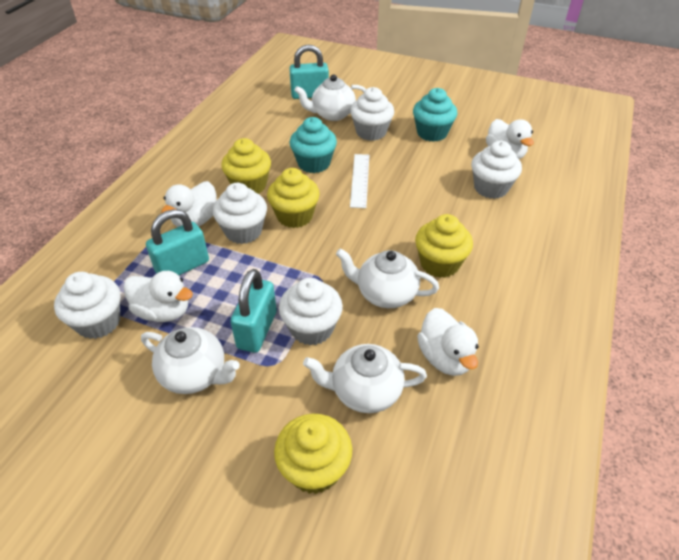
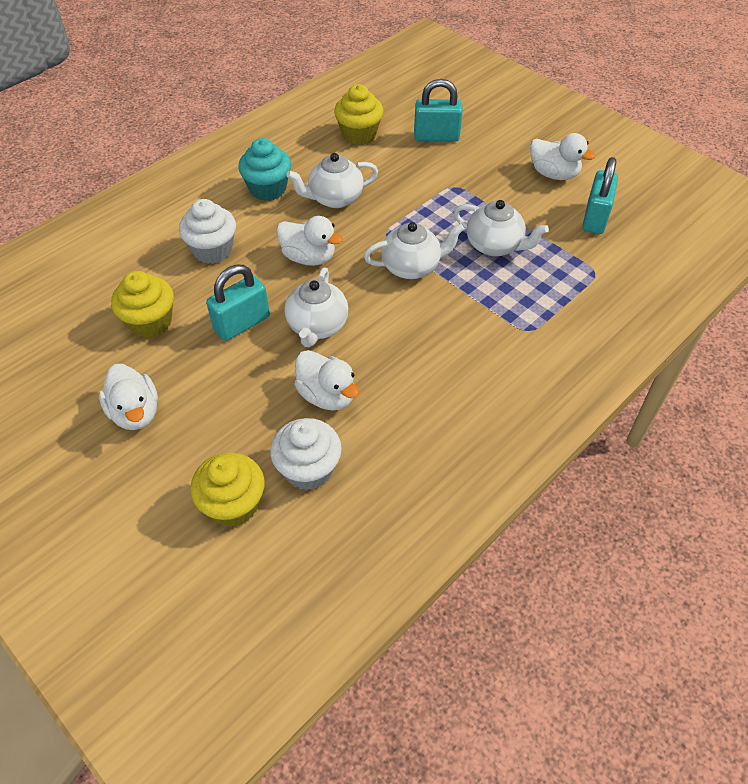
turquoise cupcake: [290,117,337,173] [413,88,458,142] = 2 -> [238,138,291,201] = 1
white cupcake: [54,272,120,339] [213,183,267,244] [279,278,343,346] [350,87,394,141] [471,141,522,199] = 5 -> [179,199,236,264] [270,418,342,490] = 2
white ruler: [350,154,369,208] = 1 -> none = 0
yellow cupcake: [221,138,271,194] [267,168,320,228] [274,414,352,494] [415,214,473,278] = 4 -> [111,271,174,338] [190,452,265,527] [334,84,383,145] = 3

